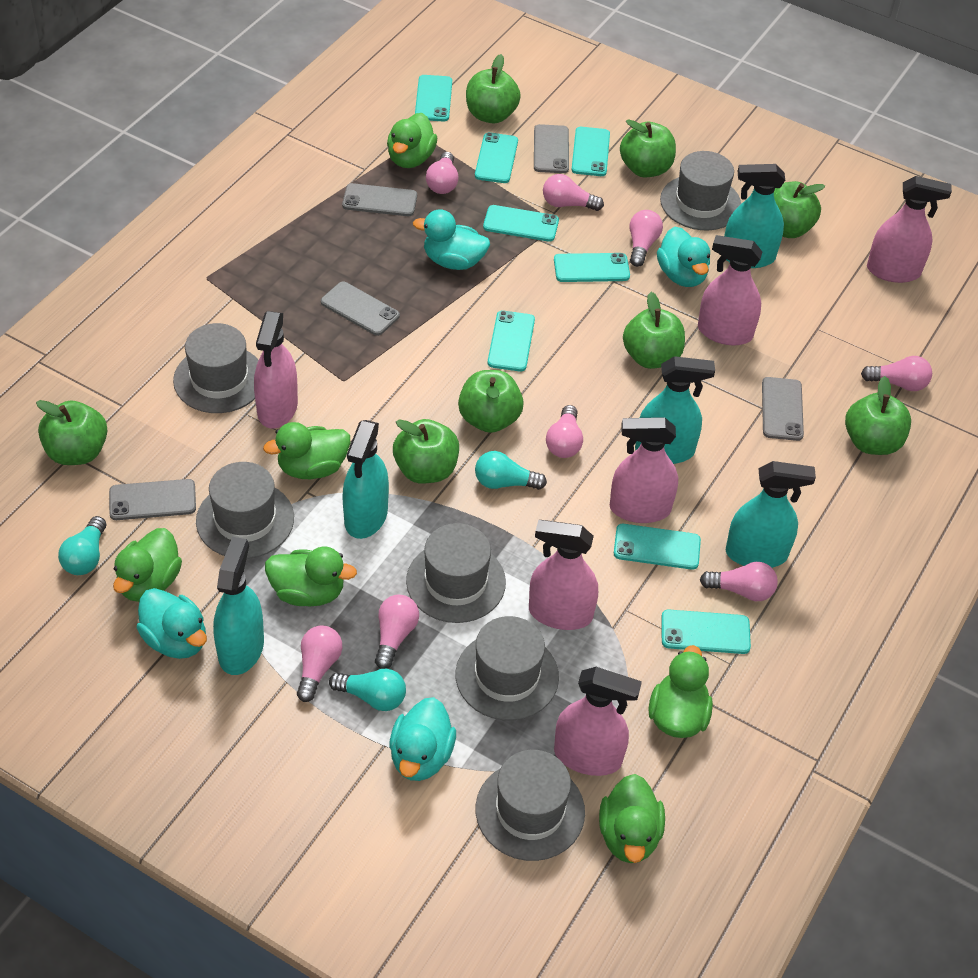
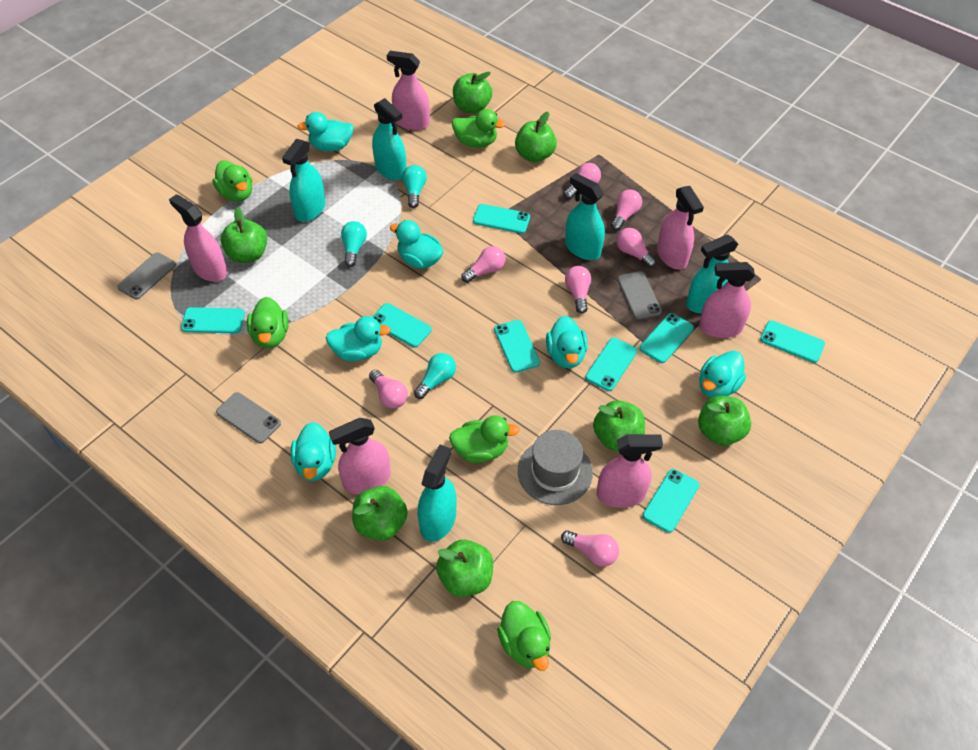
green apple: [36,400,107,465] [393,419,459,483] [458,370,524,433] [466,54,521,124] [620,119,676,177] [623,292,685,369] [774,181,825,238] [845,376,911,455] = 8 -> [221,207,267,263] [352,486,408,541] [436,540,493,597] [453,72,492,114] [515,112,557,162] [593,400,645,451] [698,396,751,446] = 7
green duck: [113,528,182,602] [263,422,350,479] [265,546,357,606] [387,113,437,168] [599,774,665,863] [649,645,713,738] = 6 -> [213,160,252,202] [247,297,289,348] [449,415,520,463] [452,109,505,148] [497,601,551,671] = 5
grey hat: [173,323,259,413] [196,462,294,559] [406,523,506,623] [456,616,559,720] [476,750,585,861] [660,151,741,230] = 6 -> [518,430,593,505] = 1
grey phone: [109,479,196,520] [321,282,400,336] [342,183,417,216] [534,124,569,173] [762,377,804,441] = 5 -> [117,252,176,299] [216,392,281,443] [617,271,662,320] = 3
pink light bulb: [297,626,342,702] [375,595,419,669] [426,152,459,194] [543,174,604,211] [546,405,583,458] [630,210,663,267] [700,562,778,601] [861,356,932,391] = 8 -> [369,370,408,409] [461,246,505,283] [561,530,619,567] [564,163,601,200] [565,266,591,314] [611,190,642,231] [616,228,656,268] = 7
turquoise duck: [136,588,207,659] [389,697,456,781] [413,209,490,270] [657,227,710,287] = 4 -> [291,422,336,481] [297,112,354,151] [326,316,391,361] [390,220,444,269] [546,316,588,369] [699,351,746,398] = 6

